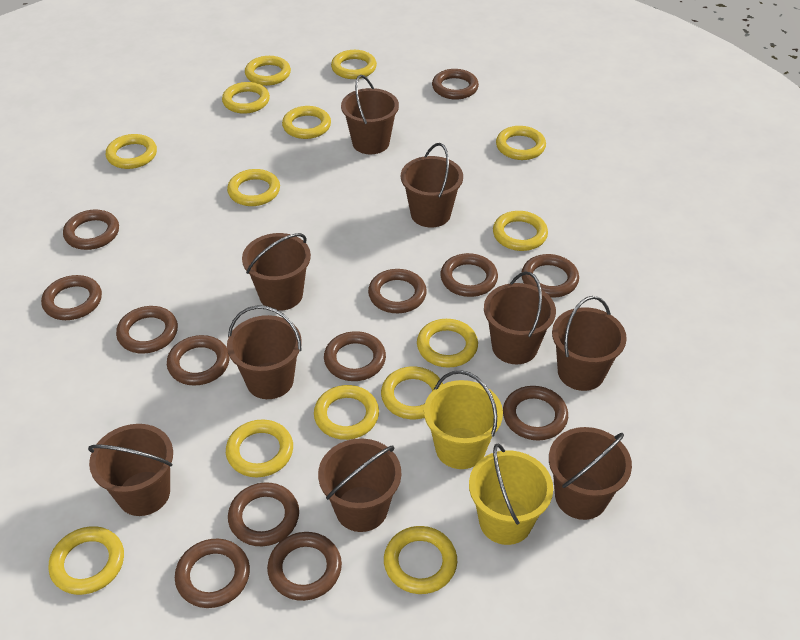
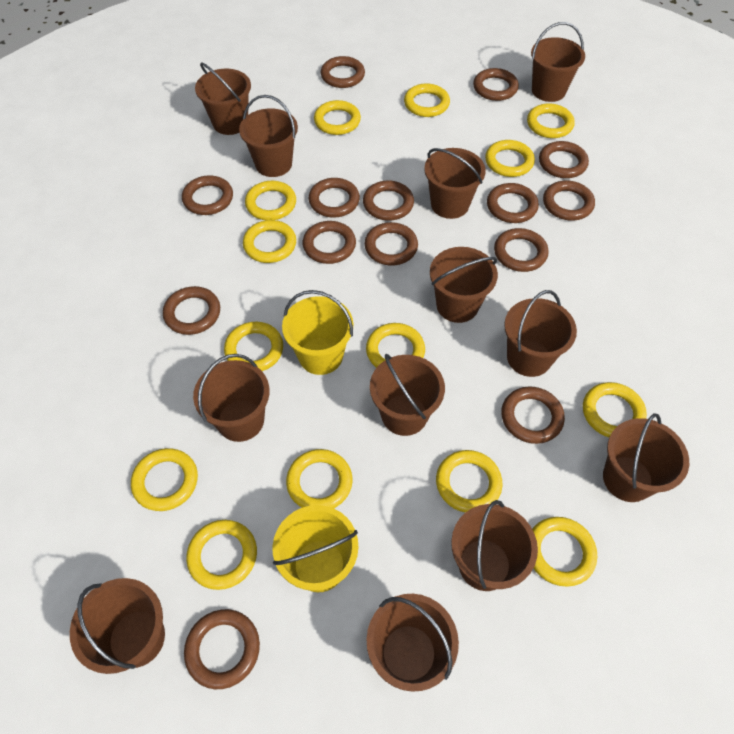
brown bucket: [88,424,173,516] [227,305,302,399] [242,233,311,311] [318,438,401,532] [341,75,399,154] [401,143,463,228] [484,272,556,364] [549,427,632,520] [552,296,627,391] = 9 -> [70,578,165,674] [193,354,270,442] [195,62,251,135] [239,95,298,177] [367,594,459,692] [370,354,445,436] [424,148,486,219] [430,247,498,323] [451,500,538,591] [504,290,577,377] [531,22,585,102] [603,413,689,502] = 12
brown ring: [41,275,102,320] [63,209,119,250] [116,306,178,354] [167,335,230,386] [175,538,250,608] [228,482,299,546] [267,532,342,601] [324,331,386,381] [368,269,427,313] [432,69,479,100] [440,253,498,297] [503,386,568,440] [521,254,579,298] = 13 -> [163,286,220,335] [182,175,233,215] [184,609,260,689] [303,221,356,264] [308,178,360,217] [321,56,365,88] [363,181,414,220] [365,222,418,266] [473,68,519,101] [487,183,539,223] [494,228,548,272] [501,387,565,444] [539,141,589,178] [543,181,595,221] = 14

